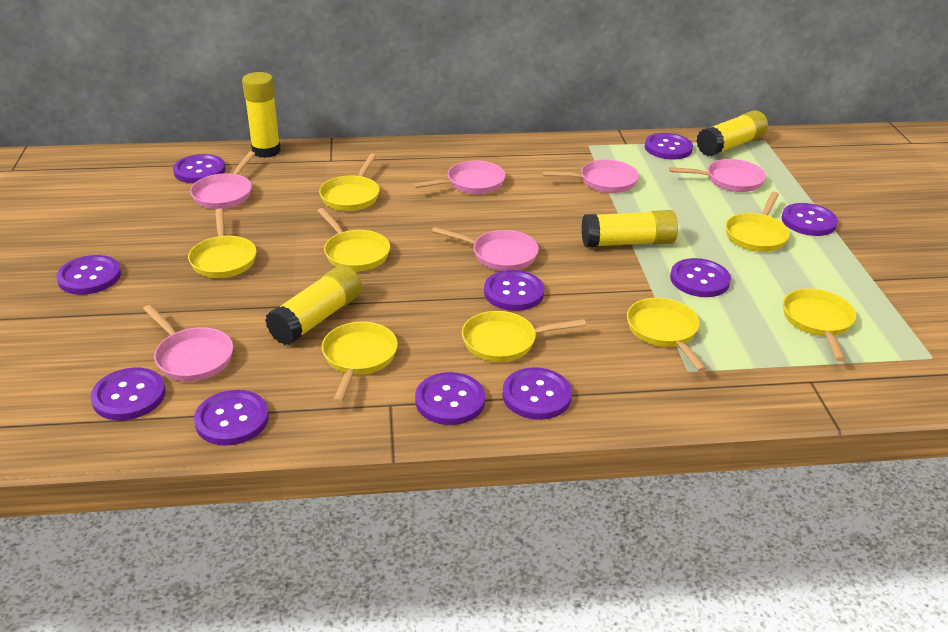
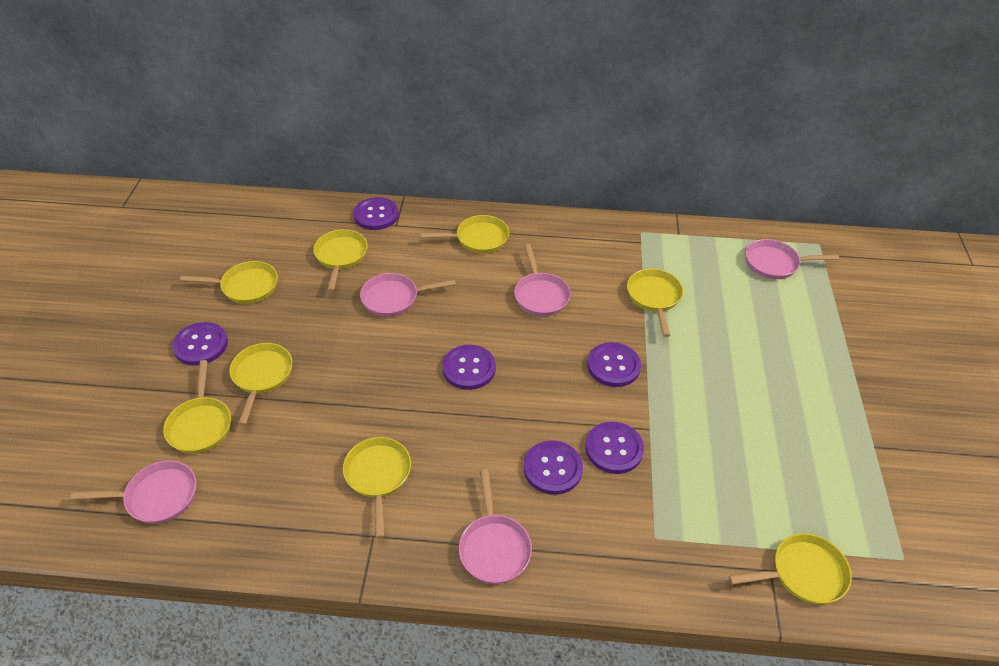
pink pan: [143,305,233,382] [190,151,255,209] [412,160,506,194] [432,227,539,271] [542,160,639,193] [669,159,766,192] = 6 -> [70,460,197,524] [360,273,456,317] [459,469,532,584] [514,244,571,316] [745,239,839,279] = 5
purple button: [56,255,121,295] [90,368,166,420] [173,154,226,183] [194,390,269,446] [415,372,485,425] [484,270,544,311] [502,367,572,420] [645,133,693,160] [670,258,731,297] [781,203,838,236] = 10 -> [172,322,228,366] [353,197,399,230] [442,345,496,390] [524,440,583,495] [585,422,644,474] [587,342,641,387] = 6
yellow glue stick: [242,72,281,158] [265,265,362,345] [581,210,678,248] [696,110,768,157] = 4 -> none = 0

